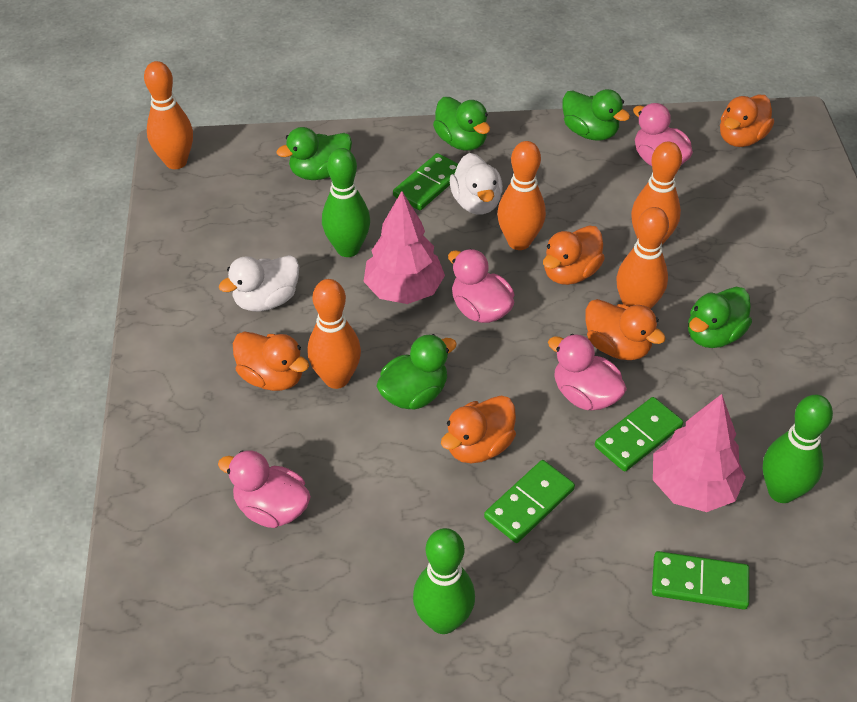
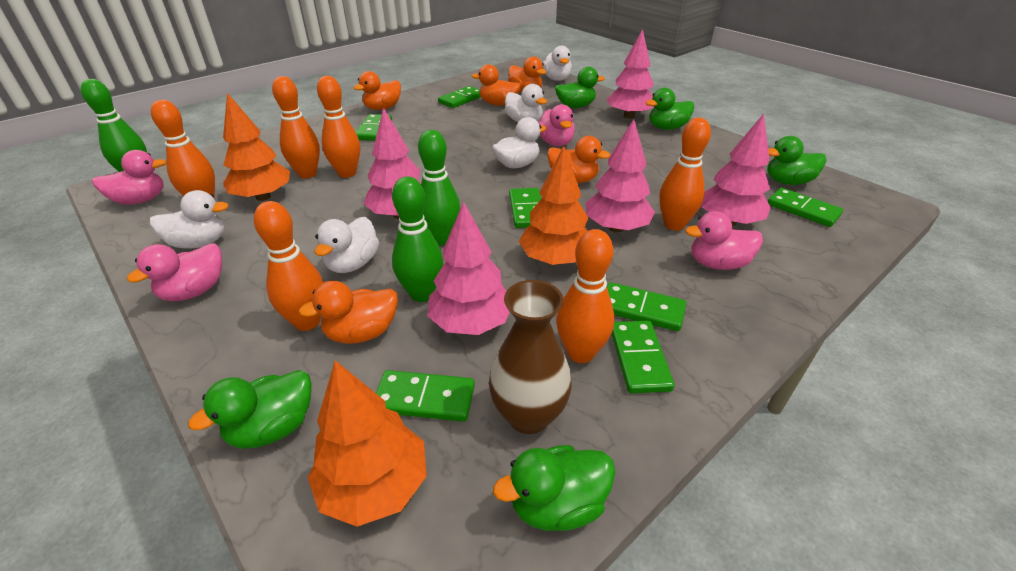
brown vase: none = 0 -> [489,280,572,434] = 1
green domino: [393,153,458,210] [484,460,575,543] [595,397,683,472] [652,551,749,610] = 4 -> [355,114,392,141] [376,370,475,422] [438,86,481,108] [509,188,541,228] [607,282,686,331] [611,321,675,393] [768,188,843,227] = 7
orange bowling pin: [144,61,193,169] [308,279,361,389] [497,141,546,250] [616,207,669,309] [631,142,682,245] = 5 -> [151,100,215,196] [254,201,324,331] [272,76,320,178] [317,76,360,178] [556,229,615,363] [660,118,711,231] = 6
orange tree: none = 0 -> [223,93,290,201] [308,360,427,527] [519,146,588,265] = 3
pink tree: [364,191,445,304] [653,394,746,512] = 2 -> [363,107,421,219] [428,201,510,335] [586,119,655,232] [606,29,654,119] [701,114,771,226] = 5
white duck: [219,255,299,311] [450,153,503,215] = 2 -> [150,190,229,249] [314,217,379,273] [492,117,546,168] [505,84,547,122] [542,46,572,81] = 5

